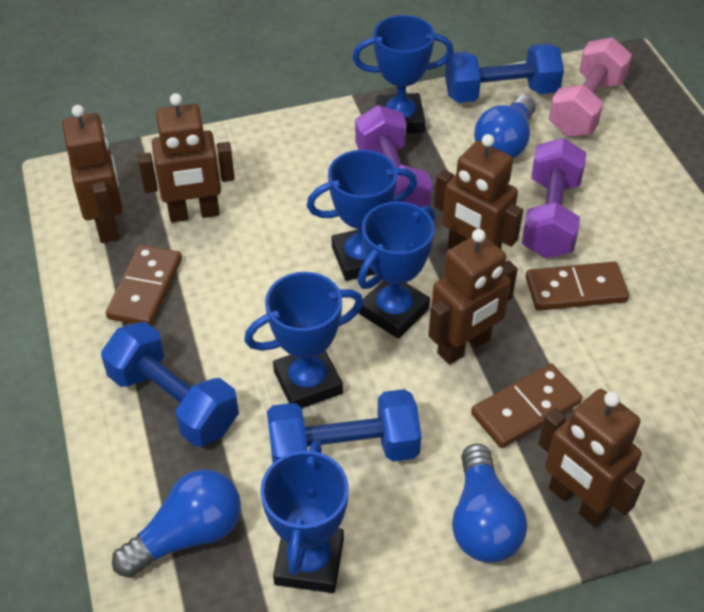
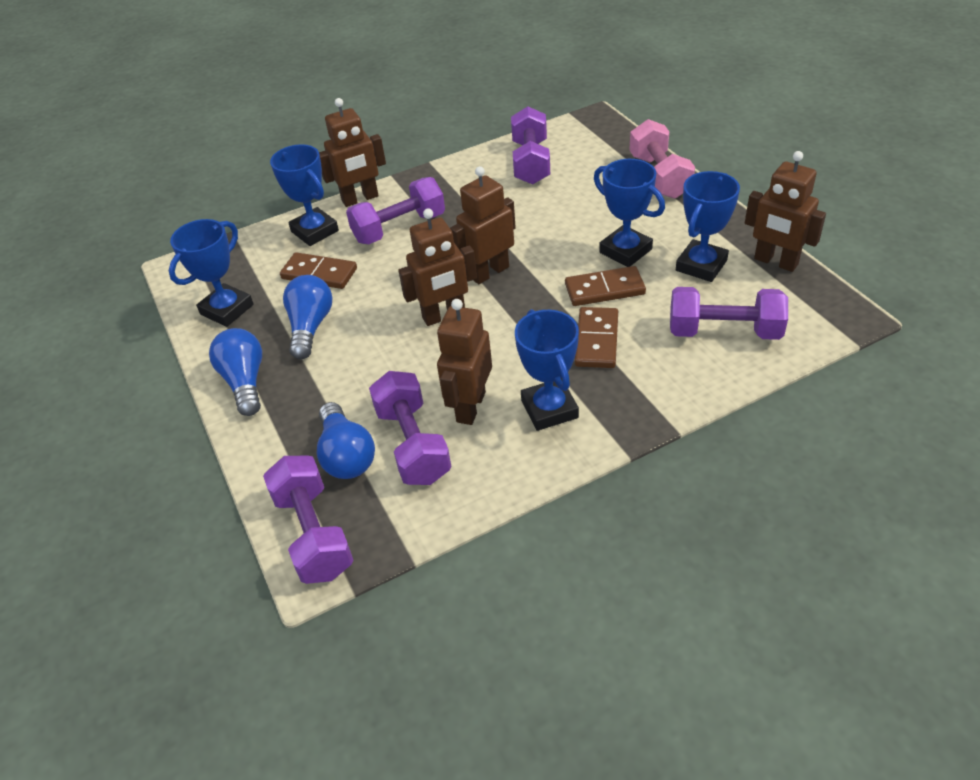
blue dumbbell: [101,322,239,447] [267,389,421,463] [445,43,564,103] = 3 -> none = 0
purple dumbbell: [355,105,433,207] [522,138,586,258] = 2 -> [263,456,353,584] [346,177,445,244] [369,371,451,485] [511,106,550,185] [670,287,788,340] = 5

